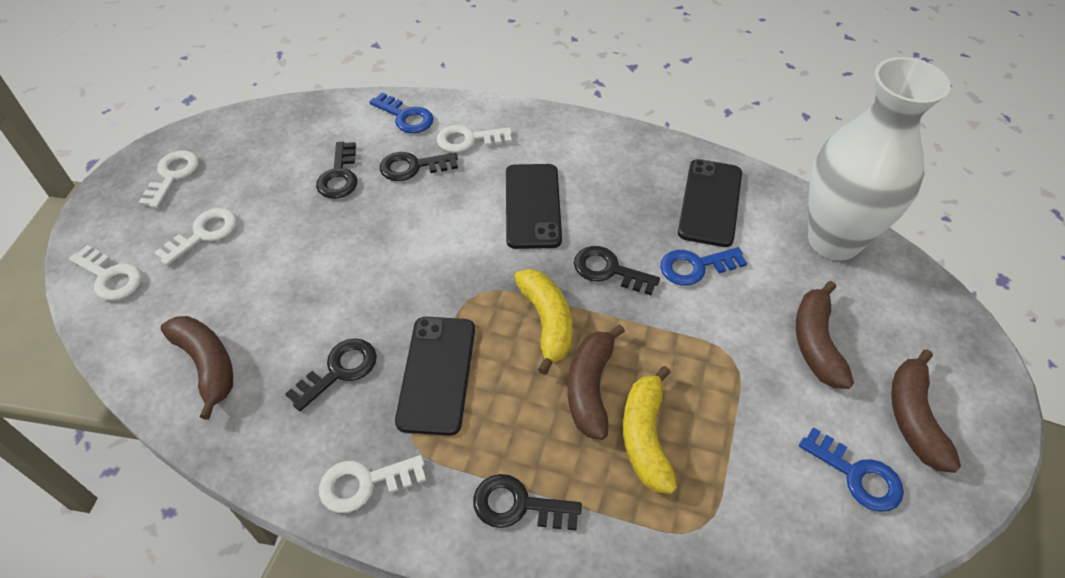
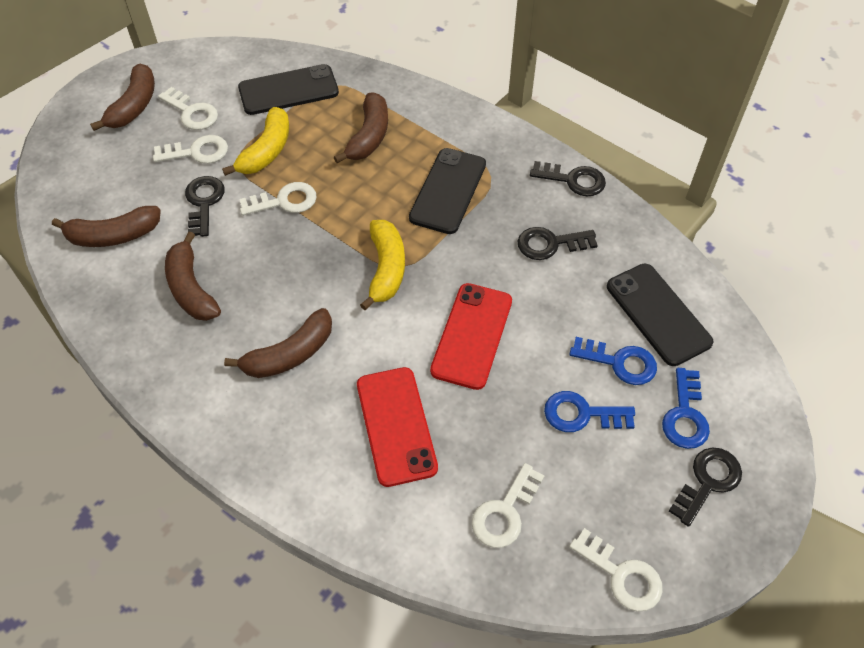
black key: [285,338,377,411] [316,142,358,199] [380,152,458,181] [473,474,582,530] [574,246,660,295] = 5 -> [185,176,225,237] [517,227,598,260] [530,161,606,197] [669,448,742,527] = 4
brown banana: [160,316,233,420] [568,324,625,440] [796,281,854,389] [891,349,961,473] = 4 -> [52,206,161,247] [90,64,155,131] [165,231,221,321] [224,308,332,378] [334,92,388,163] = 5
red phone: none = 0 -> [357,367,438,487] [430,283,512,390] = 2
white vase: [808,57,951,260] = 1 -> none = 0

